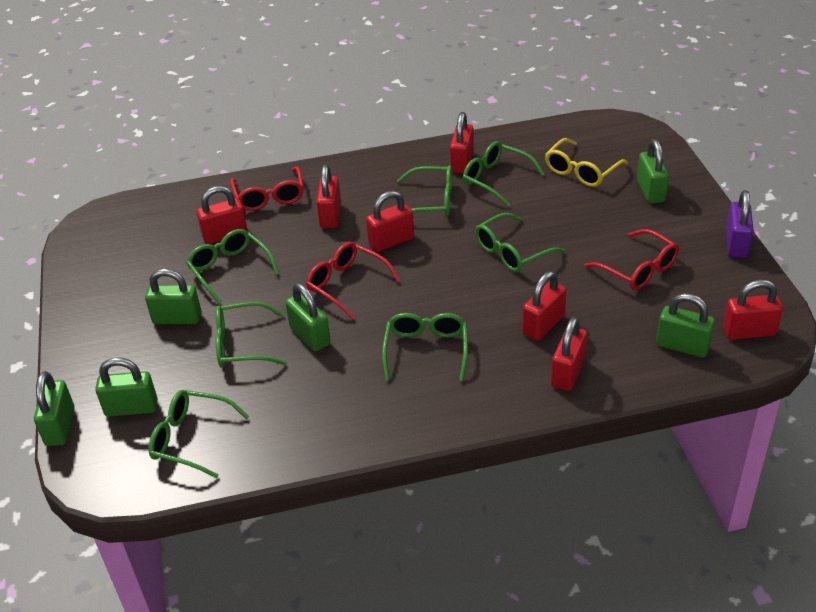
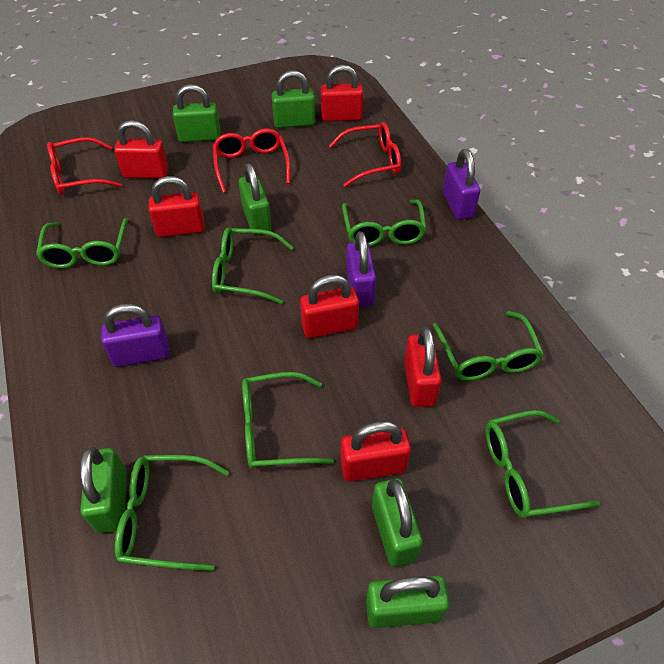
purple padlock: [726,190,754,258] = 1 -> [101,304,170,367] [346,231,376,307] [443,149,480,220] = 3
red padlock: [197,186,247,244] [316,164,341,228] [366,191,414,252] [450,112,474,173] [522,271,566,341] [551,317,587,391] [723,279,783,340] = 7 -> [114,120,169,178] [148,176,205,237] [300,275,359,338] [321,65,363,122] [340,421,411,482] [404,327,442,407] = 6
yellow glasses: [545,138,628,187] = 1 -> none = 0

